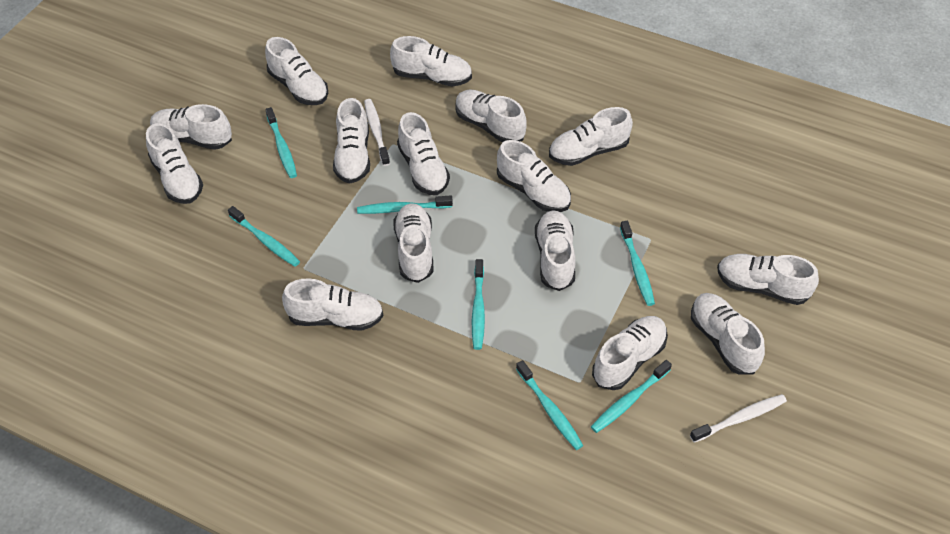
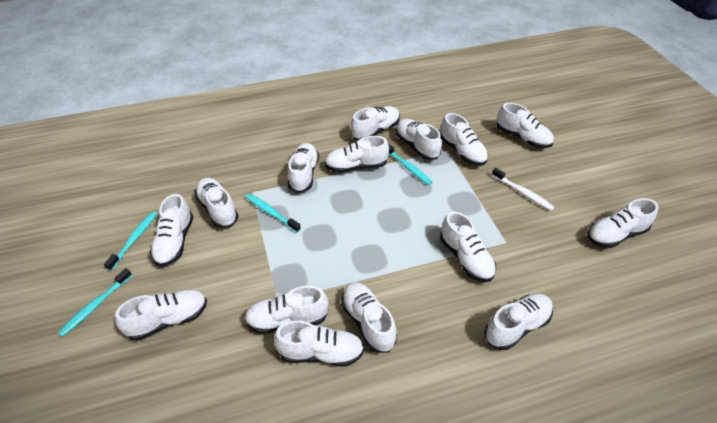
turquoise toothbrush: [228,206,300,267] [265,107,297,178] [357,195,453,214] [472,259,485,350] [516,360,583,450] [591,360,672,433] [620,221,655,306] = 7 -> [58,268,132,337] [104,211,157,271] [246,194,301,232] [388,144,432,185] = 4
white toothbrush: [364,99,390,166] [690,394,787,443] = 2 -> [492,168,555,211] = 1

